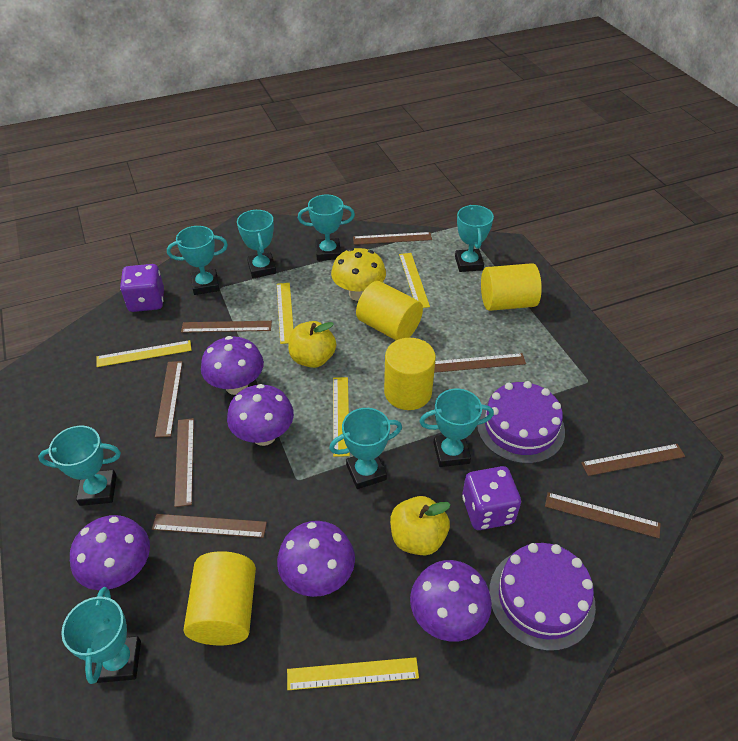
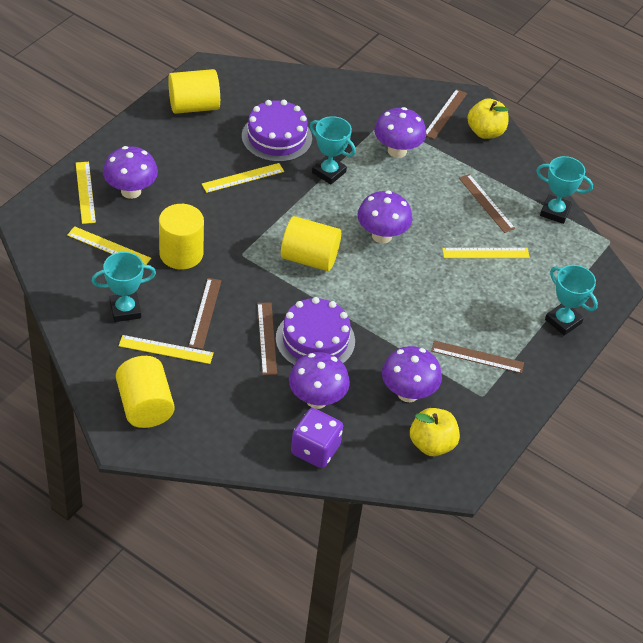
brown ruler: [152,514,267,538] [155,361,183,438] [174,418,194,507] [181,321,272,333] [353,232,432,245] [434,353,526,373] [545,492,661,538] [581,444,685,476] = 8 -> [189,278,222,349] [257,303,277,375] [426,89,467,139] [431,340,524,374] [459,174,515,233] = 5
purple dice: [120,264,164,312] [462,466,521,530] = 2 -> [291,408,343,468] = 1
turquoise trophy: [38,426,121,506] [61,587,141,684] [167,226,228,295] [237,210,276,278] [298,195,355,261] [329,408,402,489] [419,389,494,467] [455,205,494,272] = 8 -> [92,252,156,322] [310,116,356,184] [536,156,593,224] [545,265,598,336] = 4
yellow mushroom: [331,248,386,301] = 1 -> none = 0

